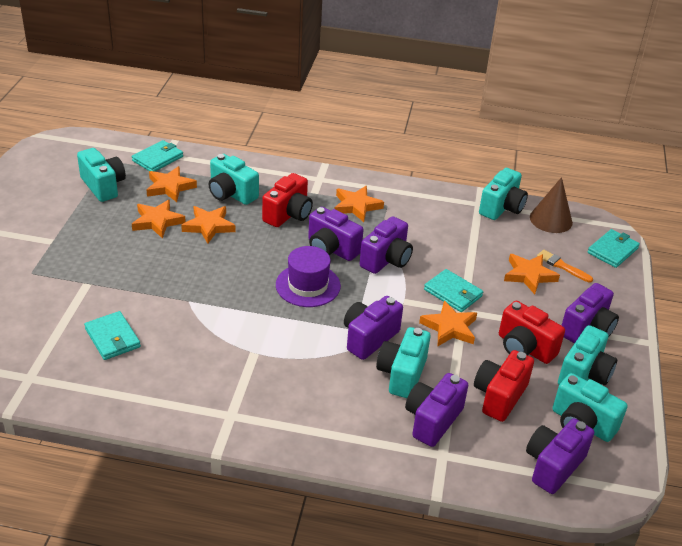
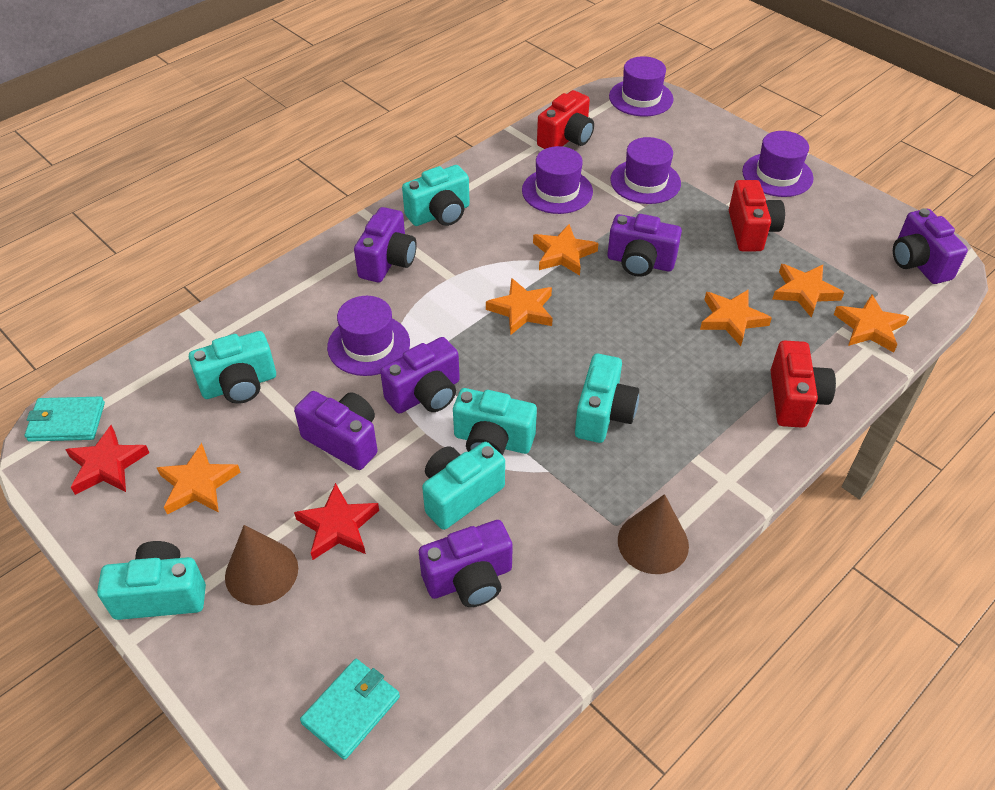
brown cone: [530,177,573,233] = 1 -> [225,525,298,605] [618,494,689,574] = 2
orange brush: [537,250,593,283] = 1 -> none = 0
purple hat: [276,246,341,307] = 1 -> [327,296,410,376] [522,146,593,214] [609,56,673,116] [610,137,681,204] [742,131,814,197] = 5
red star: none = 0 -> [65,425,149,495] [294,483,379,560] = 2
turquoise wallet: [84,311,141,360] [132,140,183,172] [424,269,483,312] [587,229,640,268] = 4 -> [25,397,105,442] [300,659,400,760] = 2

